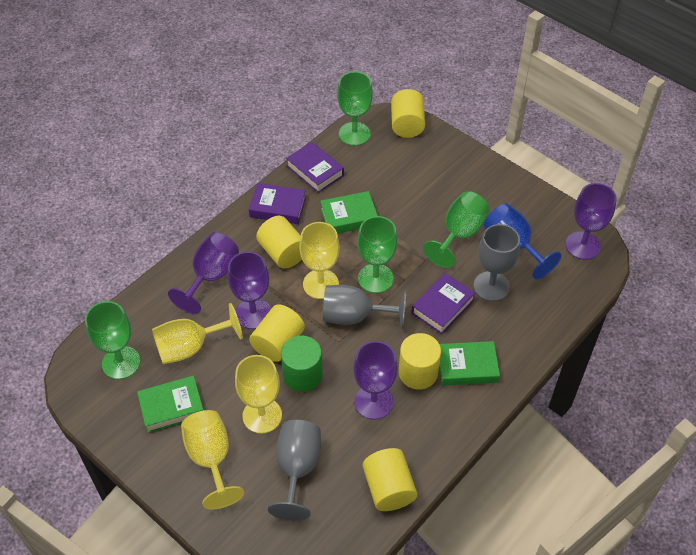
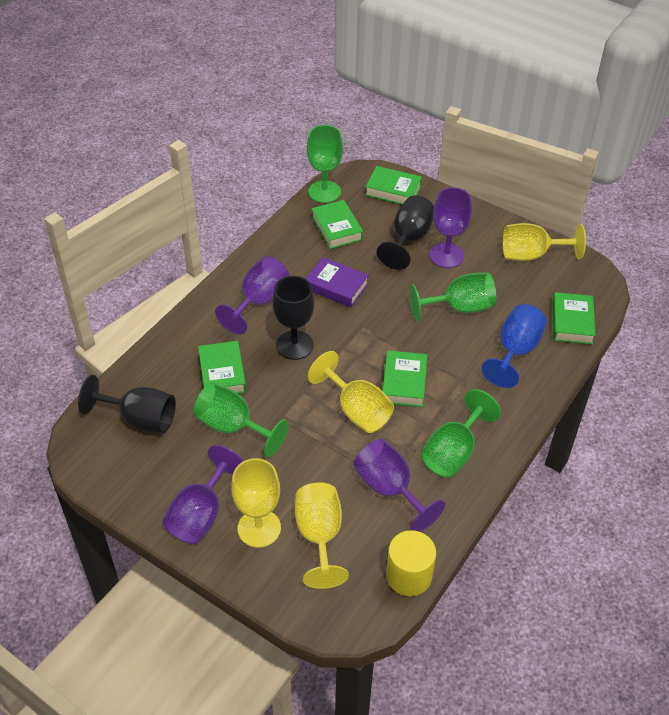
black goblet: none = 0 -> [78,375,176,433] [273,276,314,360] [377,195,434,270] = 3
green book: [137,376,203,433] [320,191,378,234] [439,341,500,386] = 3 -> [198,341,246,394] [311,200,363,249] [365,166,422,204] [383,351,427,407] [552,292,596,345] = 5
green cylinder: [281,336,323,392] = 1 -> none = 0
grey goblet: [268,420,321,521] [323,285,406,329] [474,224,520,301] = 3 -> none = 0
purple book: [249,183,306,224] [286,142,344,193] [411,273,475,334] = 3 -> [306,257,369,307] = 1
yellow cylinder: [249,304,305,362] [256,216,302,269] [363,448,417,511] [391,89,425,138] [399,333,441,390] = 5 -> [386,530,436,596] = 1

